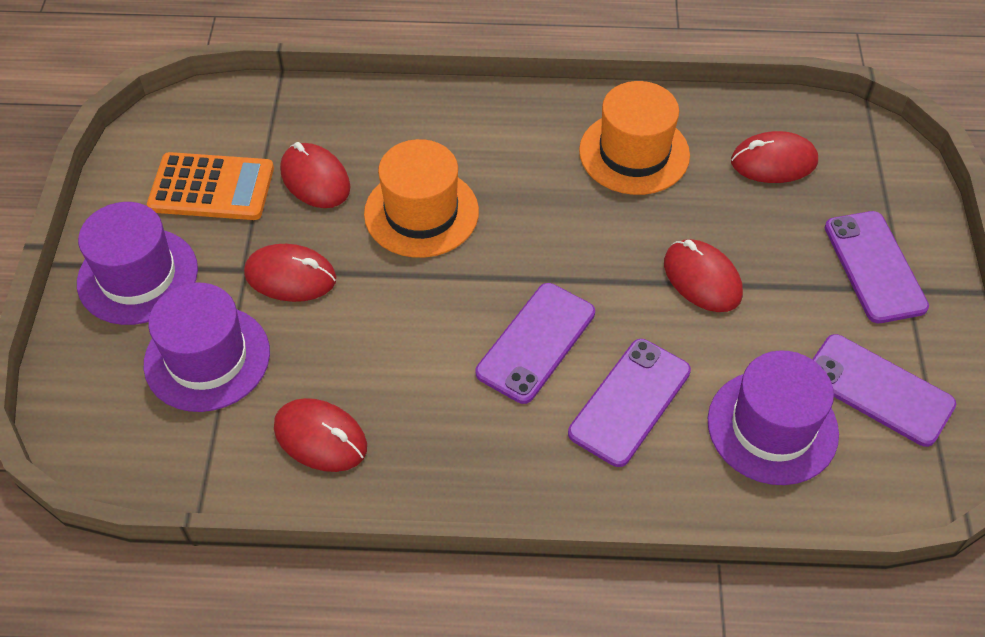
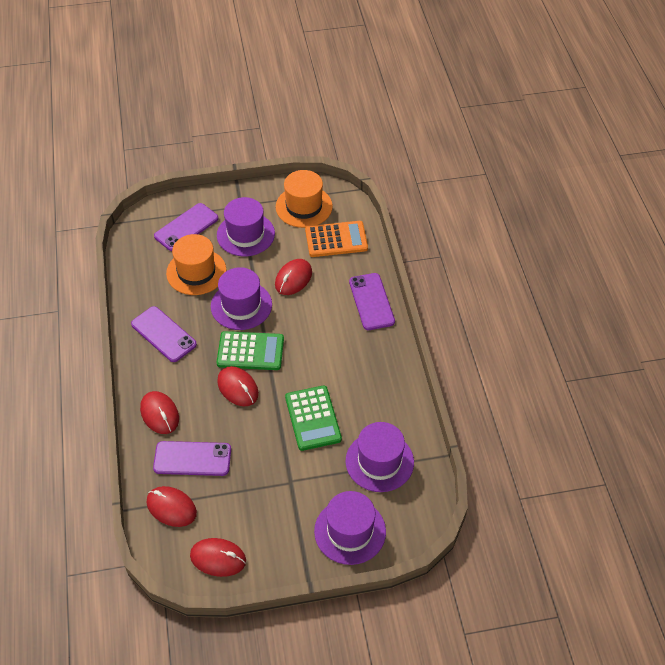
green calculator: none = 0 -> [217,331,284,370] [285,386,342,451] = 2
purple hat: [77,202,198,325] [144,282,270,412] [708,350,839,485] = 3 -> [211,267,272,330] [217,197,275,256] [314,491,386,565] [346,422,414,492] = 4

